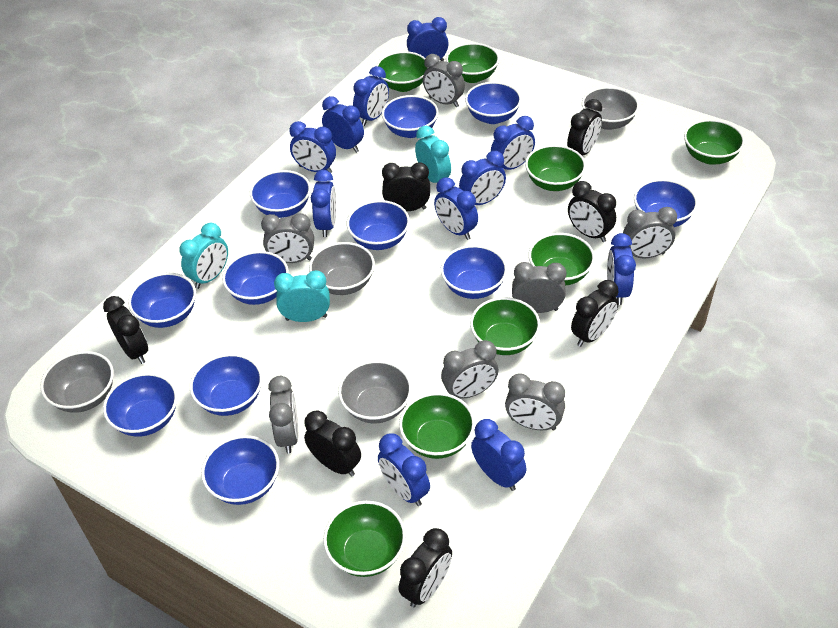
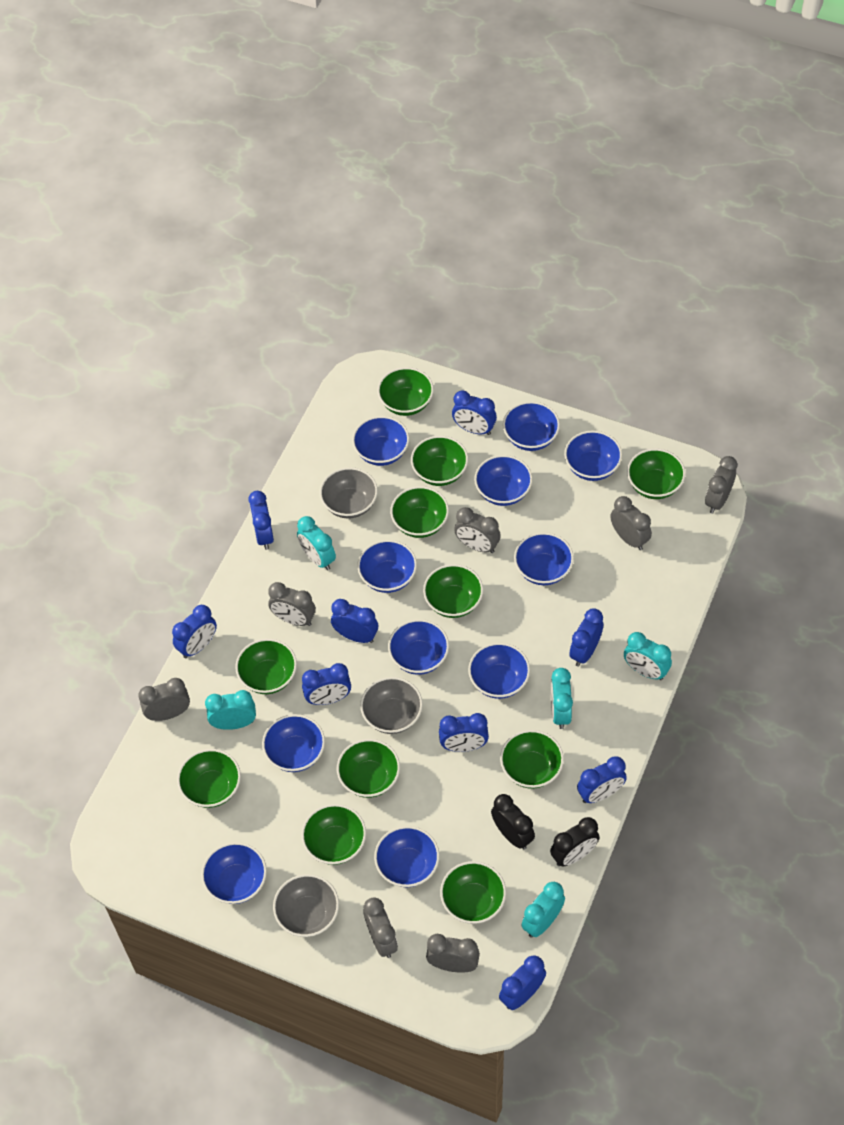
black clock: [103,296,148,364] [304,410,361,477] [382,162,430,211] [399,528,452,607] [567,99,602,156] [568,181,616,242] [571,280,619,347] = 7 -> [491,794,535,849] [550,817,599,866] = 2
blue clock: [289,121,336,173] [311,170,336,237] [322,96,364,153] [353,66,389,126] [378,433,430,506] [407,17,449,61] [434,177,478,240] [459,151,506,205] [471,419,526,491] [491,116,535,170] [607,233,636,305] = 11 -> [172,605,217,658] [248,491,274,550] [302,663,351,705] [331,599,378,643] [439,713,489,752] [452,390,497,435] [499,955,546,1010] [569,609,603,666] [577,756,627,803] = 9
green bowl: [323,501,406,577] [376,51,428,92] [399,393,475,459] [446,43,500,83] [470,297,540,355] [525,145,586,191] [528,233,595,286] [684,119,745,165] = 8 -> [177,749,241,808] [235,639,297,694] [301,804,366,865] [337,739,400,798] [377,367,434,416] [390,486,449,538] [411,436,468,486] [423,564,483,618] [440,861,506,924] [500,730,564,789] [627,448,686,499] = 11
grey bowl: [40,351,114,413] [309,242,375,295] [338,360,412,423] [582,87,639,130] = 4 -> [273,874,339,937] [320,467,378,519] [360,677,423,734] = 3
turquoise clock: [180,223,228,289] [274,270,330,322] [415,126,451,183] = 3 -> [205,690,256,730] [297,516,336,570] [521,882,565,938] [551,668,573,729] [624,632,672,680] = 5

